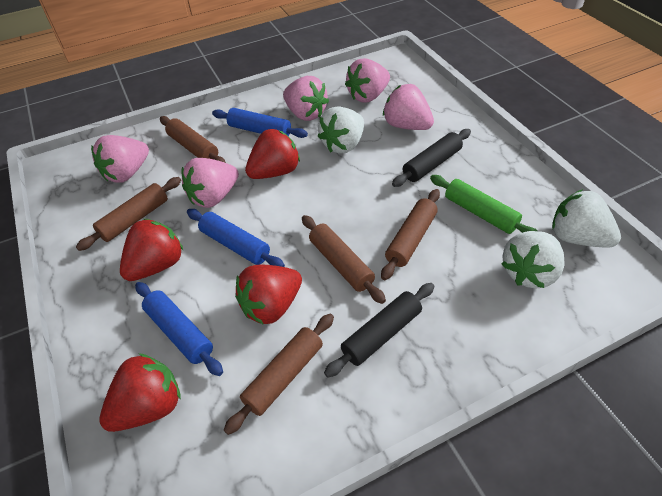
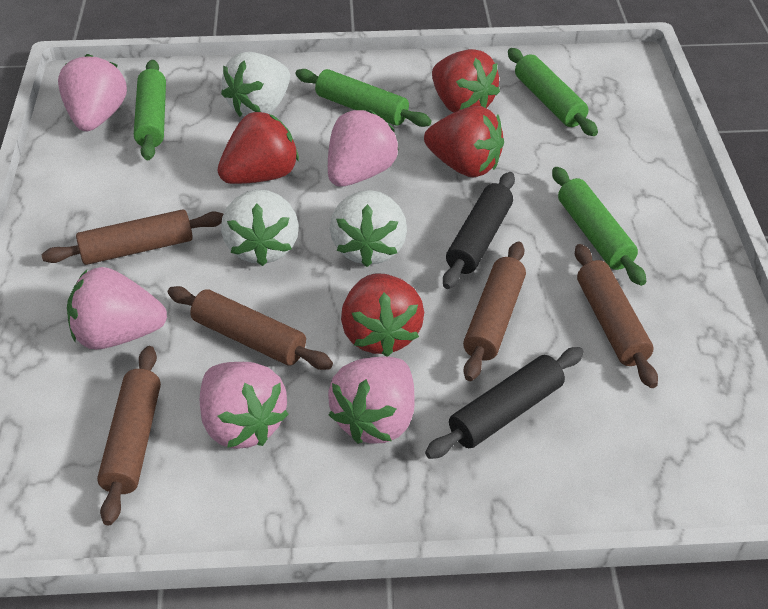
blue rolling pin: [135,282,223,376] [187,209,285,267] [212,108,308,138] = 3 -> none = 0
green rolling pin: [430,175,538,234] = 1 -> [134,60,166,160] [295,69,431,127] [508,48,598,136] [552,167,646,286] = 4

